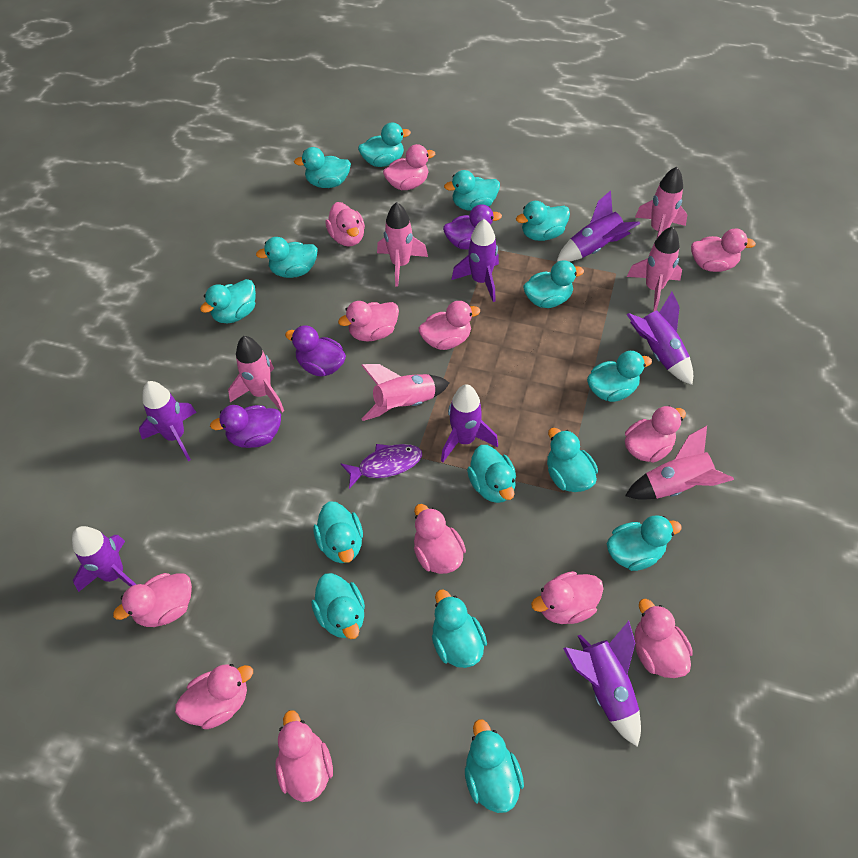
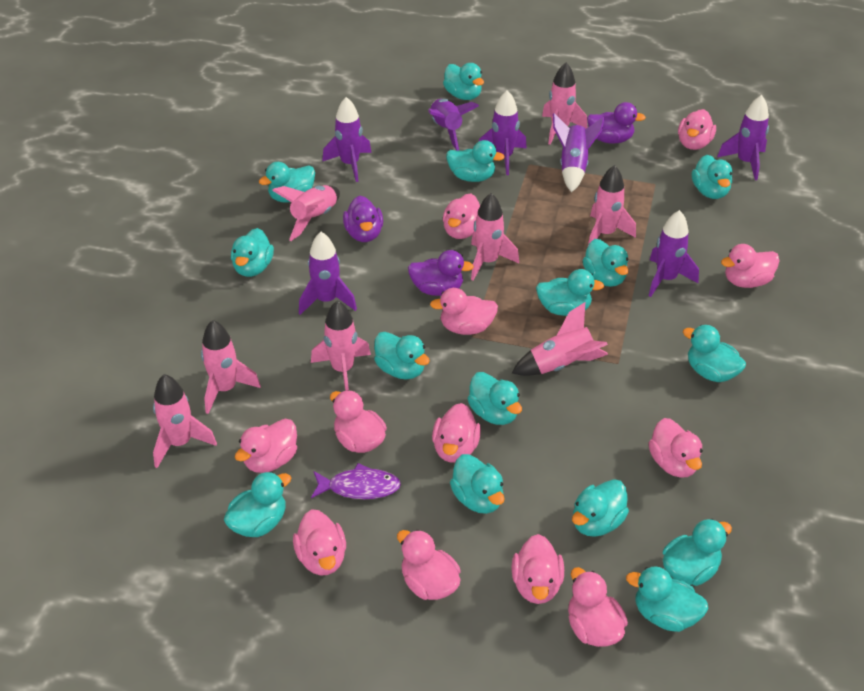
pink rocket: [228,336,284,412] [361,364,449,421] [377,202,428,287] [625,426,734,500] [627,226,682,312] [635,167,687,238] = 6 -> [153,374,217,468] [201,320,261,414] [272,185,340,241] [311,300,371,391] [471,193,519,281] [512,302,608,376] [542,63,587,145] [588,165,636,245] = 8

